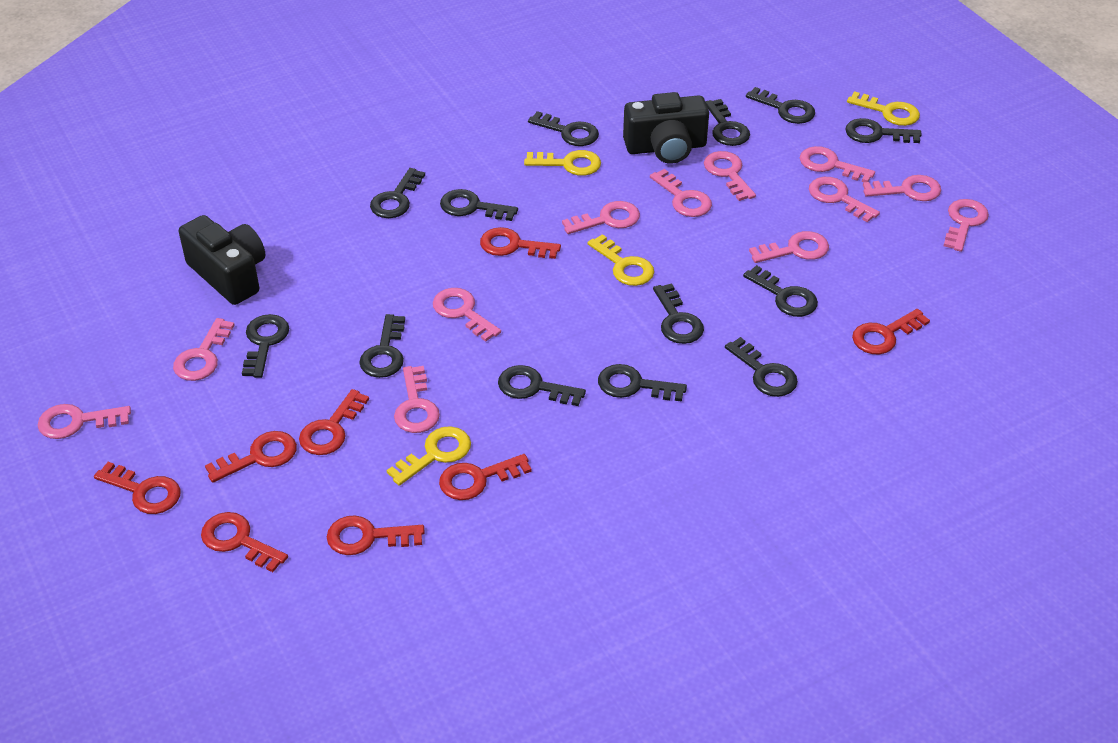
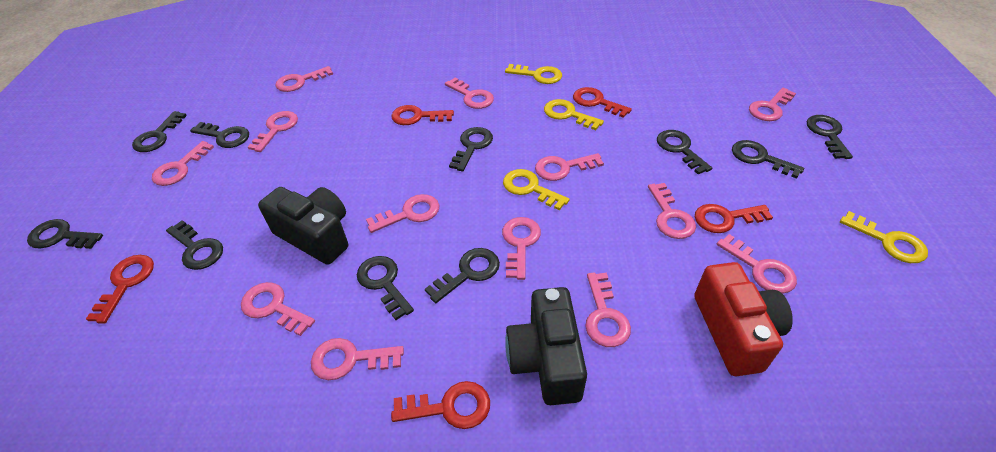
black key: [242,314,289,378] [359,314,405,378] [370,168,425,218] [440,189,518,221] [498,365,586,406] [528,111,599,146] [598,364,687,402] [653,283,704,344] [705,99,750,146] [725,337,798,397] [743,265,818,317] [746,87,815,124] [845,118,922,143] = 13 -> [27,219,103,249] [132,111,187,152] [166,220,223,270] [190,122,249,148] [357,256,414,320] [425,248,500,303] [449,127,493,171] [657,130,712,174] [732,140,804,179] [806,115,853,159] = 10
pink key: [38,404,131,439] [173,318,234,381] [394,366,440,433] [433,288,501,342] [562,201,640,234] [650,169,712,217] [704,151,756,201] [749,231,829,263] [800,146,875,182] [809,177,880,222] [863,175,941,201] [944,199,989,252] = 12 -> [152,141,214,186] [241,282,315,336] [248,111,298,152] [275,66,333,92] [311,338,404,380] [366,194,439,233] [445,78,494,109] [502,217,541,280] [535,153,604,181] [585,273,631,347] [648,183,696,239] [716,234,797,294] [749,88,796,121] = 13
red camera: none = 0 -> [694,262,793,376] = 1
red key: [94,462,181,514] [201,512,288,572] [205,431,297,483] [299,389,369,455] [327,515,425,555] [439,454,532,500] [480,227,561,259] [852,309,930,354] = 8 -> [86,255,154,324] [391,105,454,125] [391,381,490,429] [573,87,632,118] [695,204,773,233] = 5

